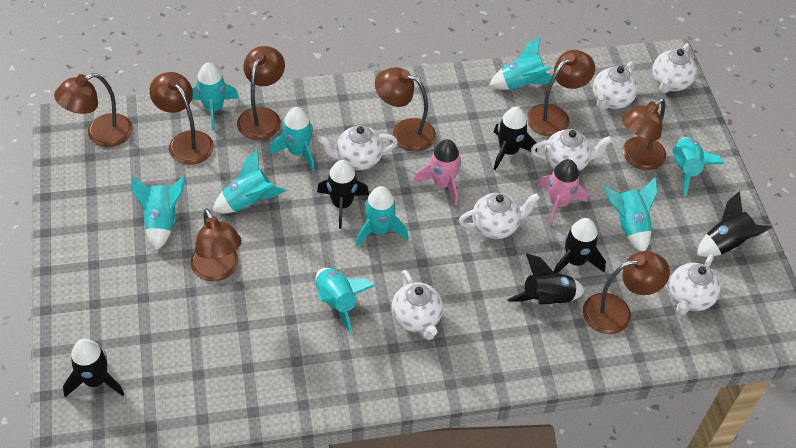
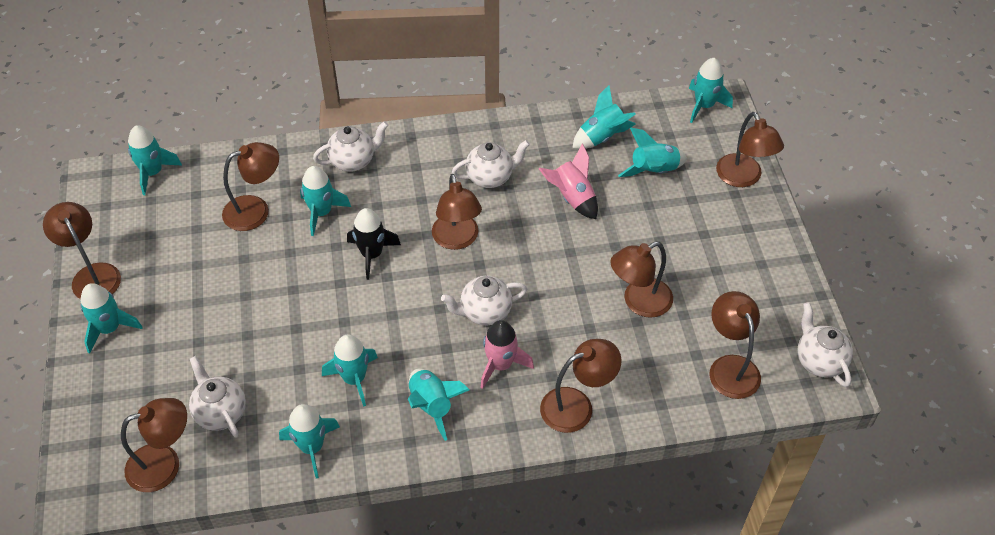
black rocket: [63,339,124,397] [317,160,369,229] [493,107,537,171] [507,254,585,305] [554,218,606,273] [697,191,772,257] = 6 -> [347,208,401,280] = 1
white teapot: [318,125,398,170] [392,270,443,340] [459,193,540,239] [531,129,613,171] [593,61,638,110] [652,43,697,93] [669,254,721,315] = 7 -> [189,356,246,438] [313,121,388,172] [441,276,527,325] [452,140,530,188] [798,302,853,387] = 5

